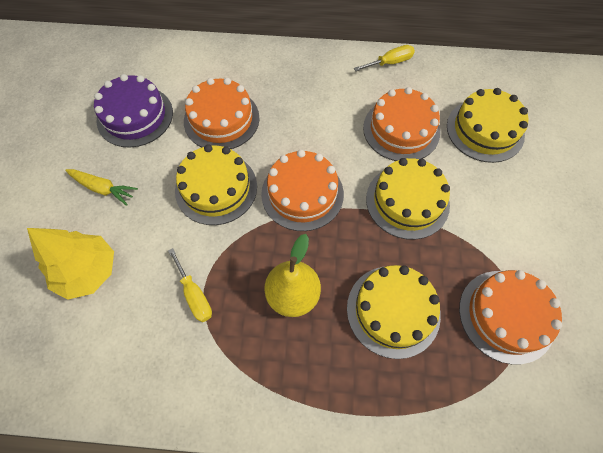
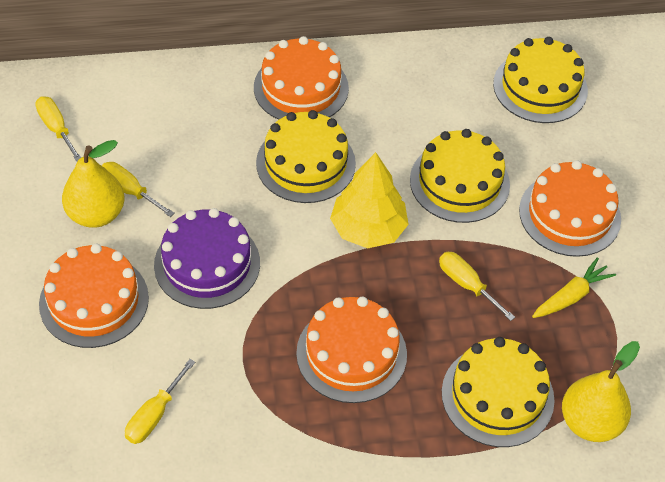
yellow pear: [264,234,321,317] = 1 -> [62,140,125,228] [562,341,640,442] = 2
yellow screwdriver: [168,248,212,322] [354,45,415,71] = 2 -> [35,96,81,162] [102,162,175,217] [125,359,195,444] [439,252,515,321] = 4

